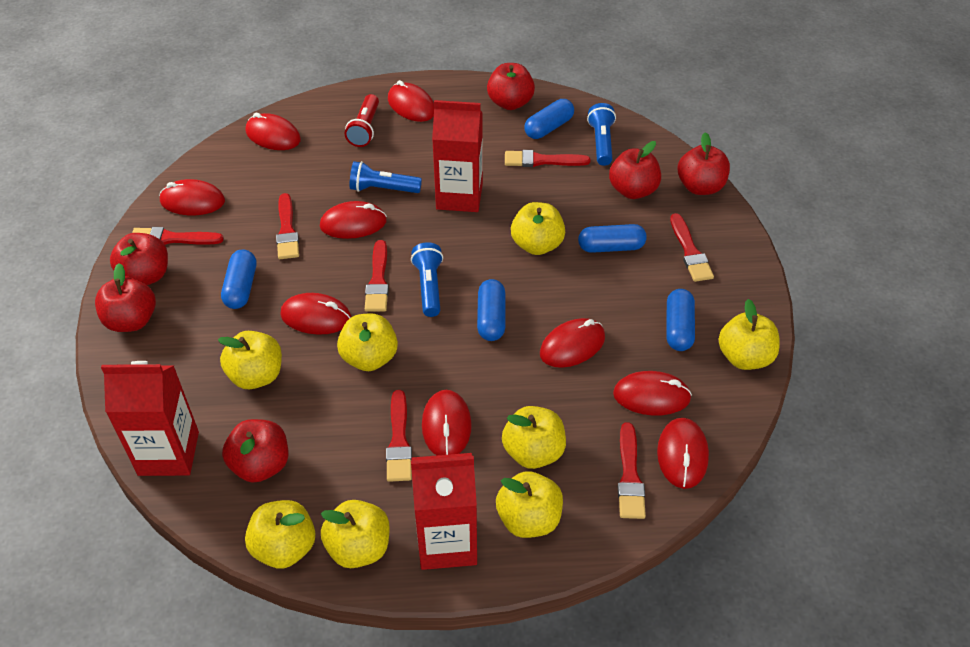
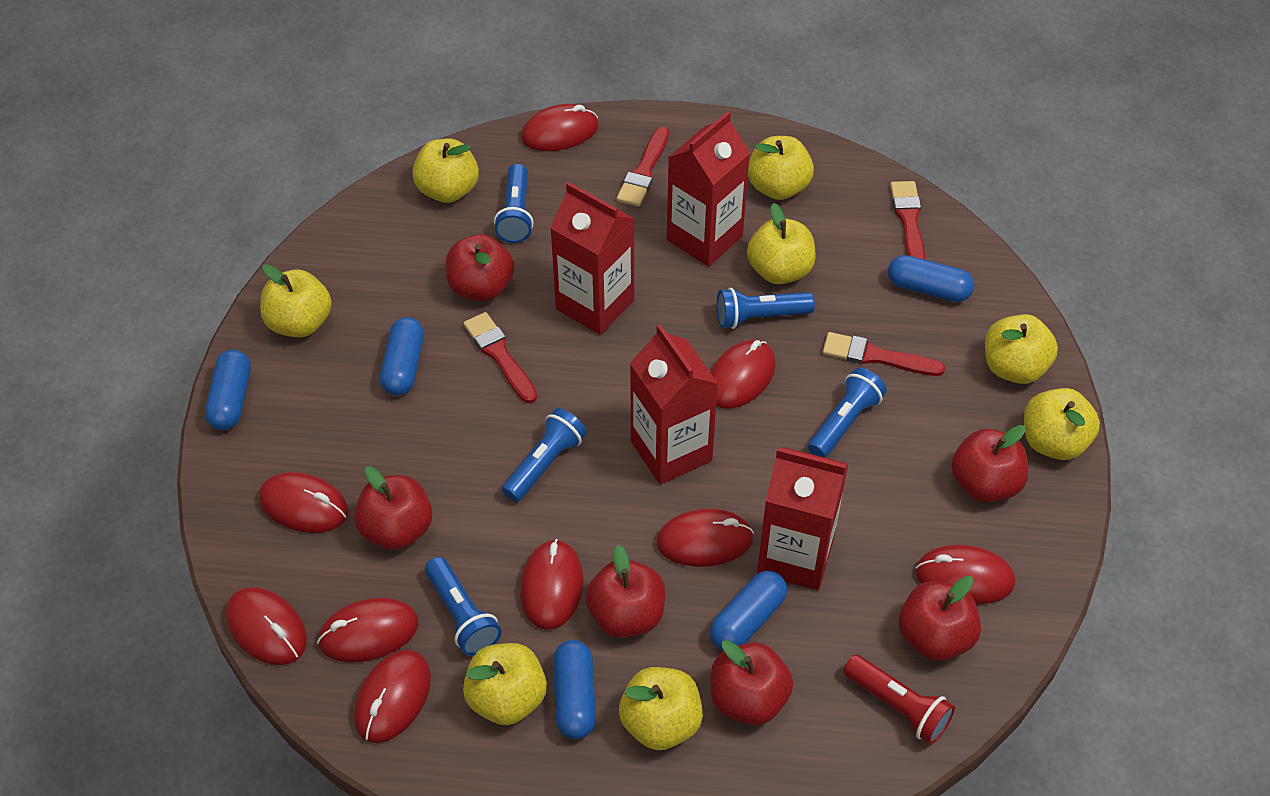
blue flashlight: [350,161,422,193] [411,242,443,317] [587,103,616,166] = 3 -> [425,557,502,656] [494,164,534,243] [502,408,587,502] [717,288,815,329] [808,368,887,458] = 5
red brush: [132,227,224,245] [276,193,299,259] [365,240,389,312] [386,390,412,482] [505,150,590,167] [618,422,646,519] [670,213,714,282] = 7 -> [463,312,537,403] [617,127,669,207] [823,332,945,376] [890,181,925,260] = 4
red carton: [101,361,199,476] [411,453,477,570] [432,100,483,212] = 3 -> [550,182,635,335] [630,324,718,485] [667,111,750,267] [757,447,848,590] = 4

